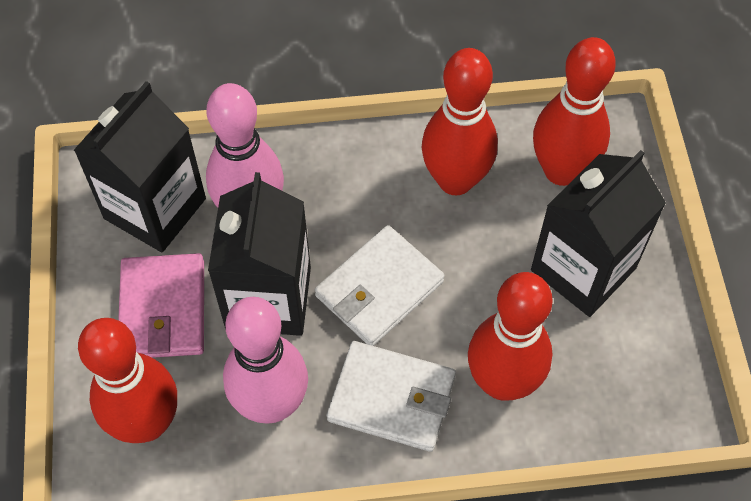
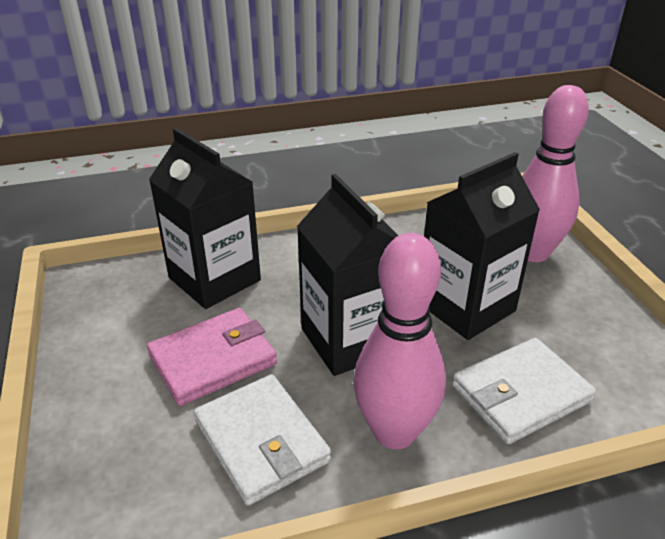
red bowling pin: [78,318,177,443] [422,48,498,195] [468,272,552,400] [533,37,616,186] = 4 -> none = 0

